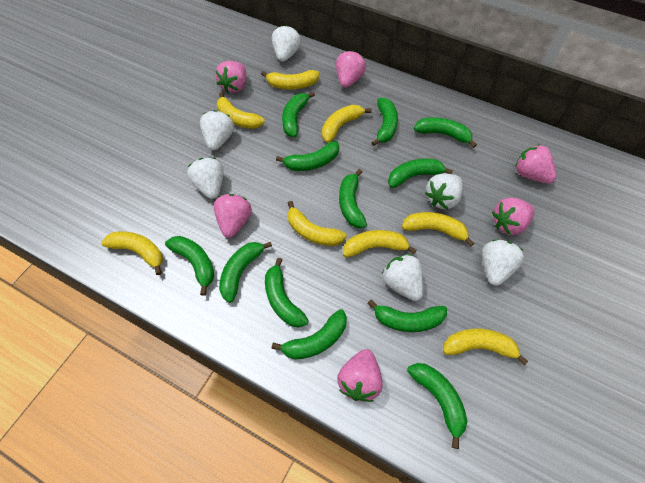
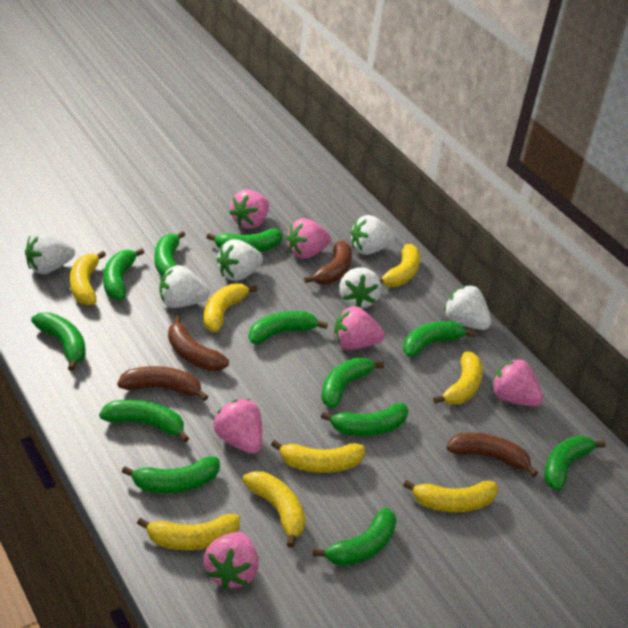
brown banana: none = 0 -> [118,366,208,401] [168,316,229,371] [304,241,352,285] [446,433,538,477] = 4

